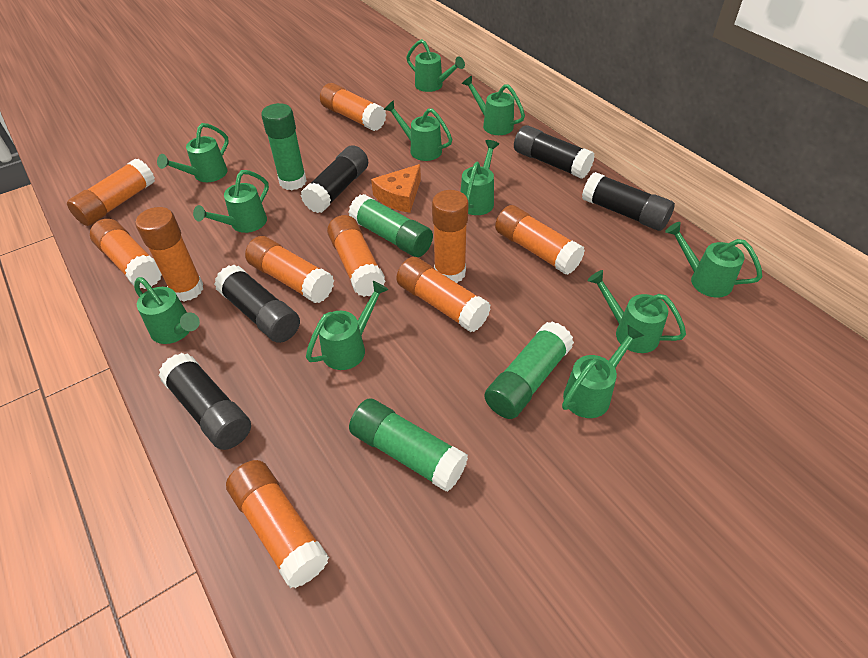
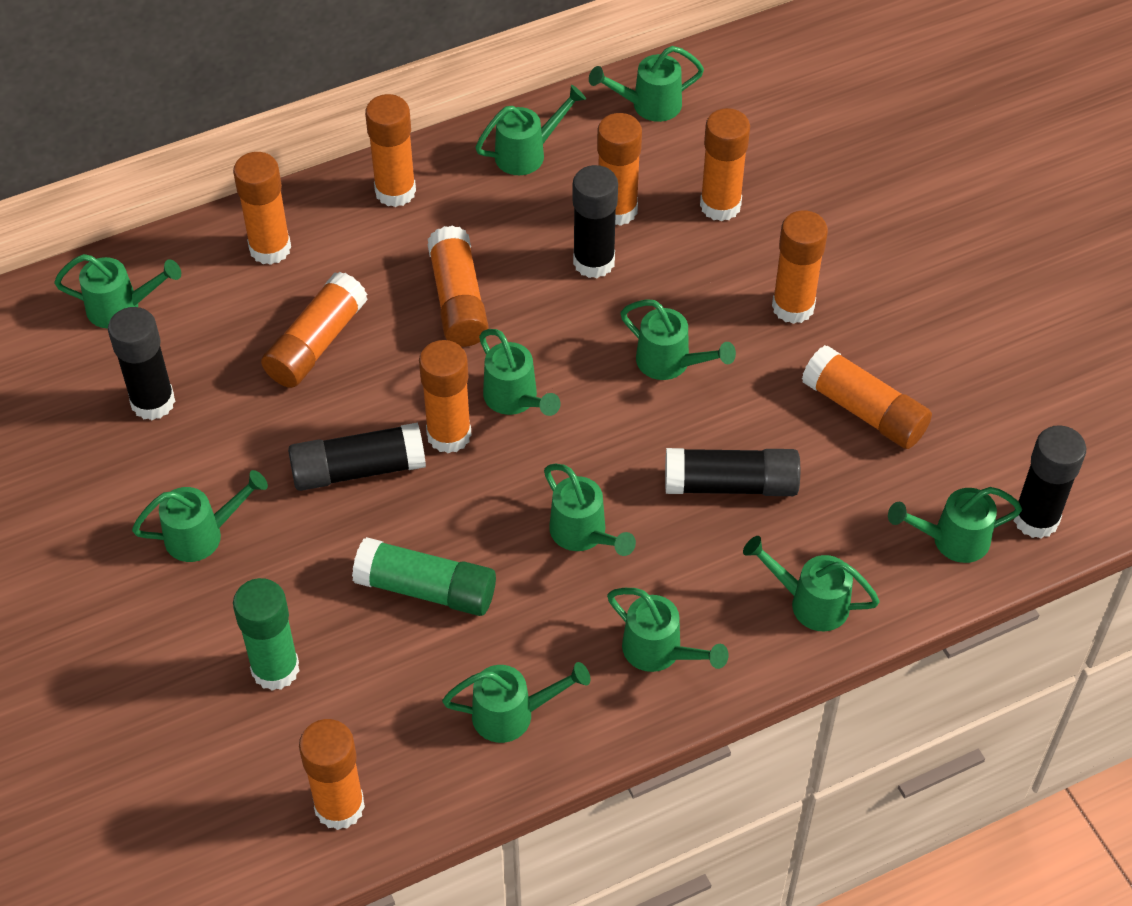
green glue stick: [261,103,307,190] [349,194,433,257] [349,398,468,492] [484,322,574,419] = 4 -> [233,578,299,691] [352,537,496,616] = 2
orange cheese: [371,164,421,213] = 1 -> none = 0

